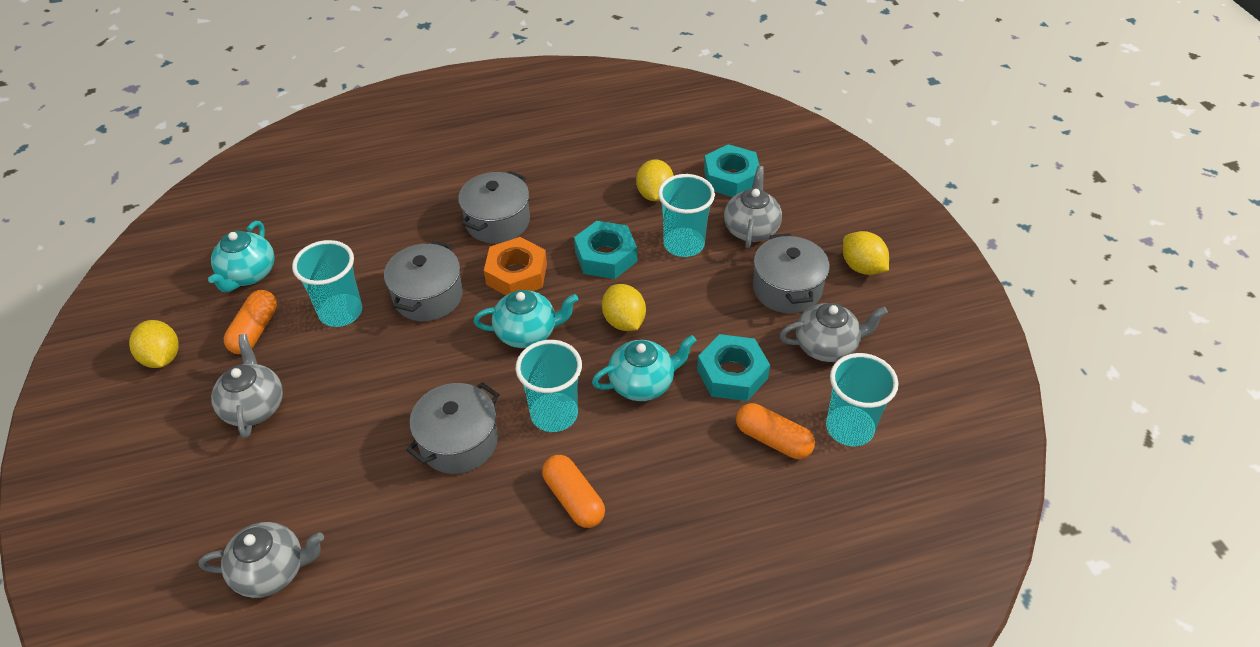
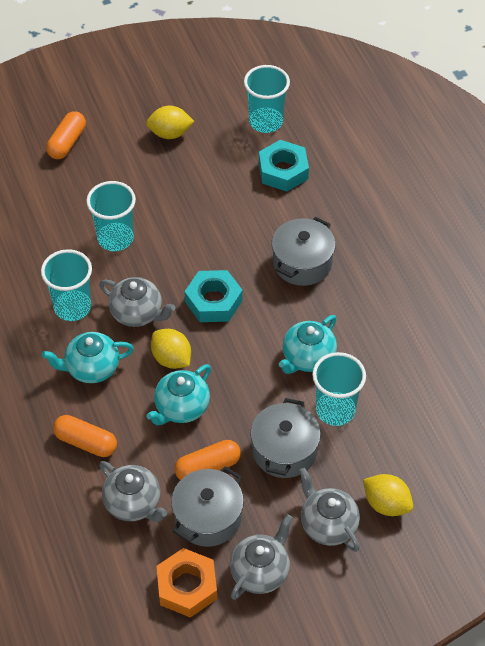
grey pot: [384,241,463,321] [406,382,500,474] [458,171,530,243] [753,233,830,314] = 4 -> [171,466,244,547] [250,398,321,478] [272,217,336,286] = 3
turquoise nut: [574,221,637,279] [697,334,770,401] [704,144,760,197] = 3 -> [184,270,243,322] [259,140,309,192] = 2
yellow lemon: [129,320,179,368] [602,284,646,331] [636,159,674,201] [843,231,889,275] = 4 -> [146,106,194,139] [151,329,191,369] [363,474,413,516] = 3

